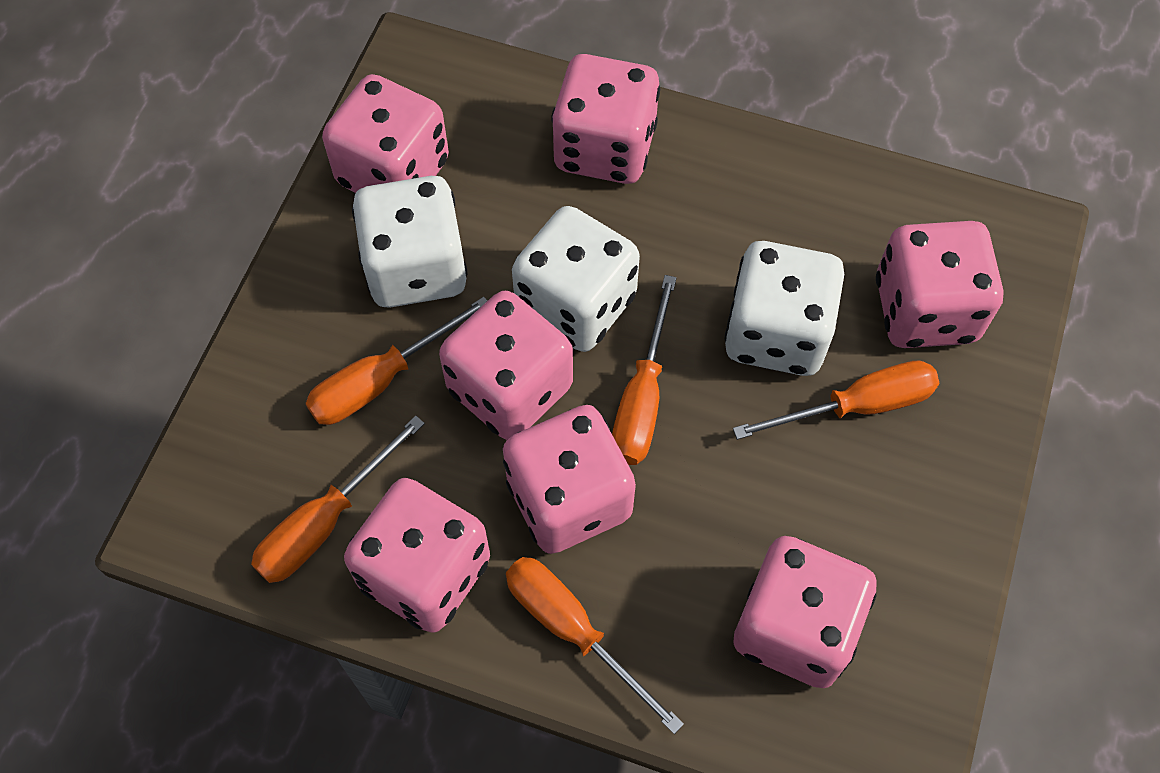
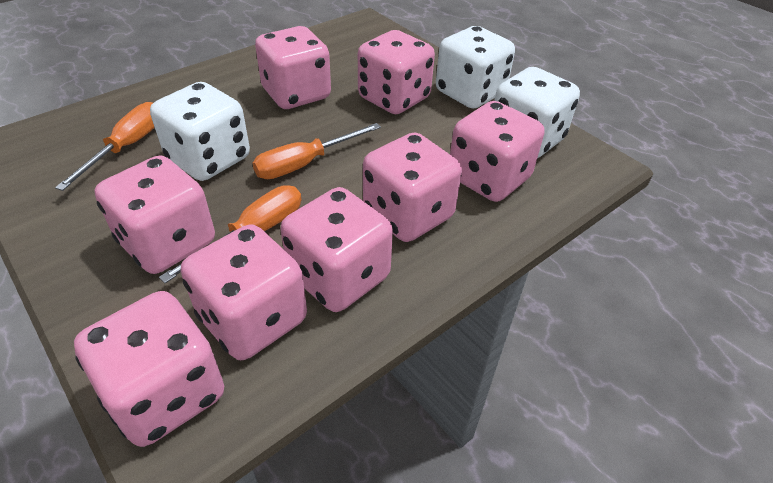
orange screwdriver: [251,415,425,583] [306,297,487,425] [506,557,684,734] [612,275,677,465] [733,361,939,440] = 5 -> [55,102,155,191] [159,185,301,283] [253,123,381,179] = 3
pink dice: [322,74,449,193] [344,478,490,632] [439,291,573,440] [503,405,636,554] [551,54,660,184] [733,536,877,688] [876,221,1003,348] = 7 -> [74,291,224,447] [94,155,215,274] [181,224,307,360] [255,26,331,109] [281,187,393,312] [358,30,435,114] [363,132,462,242] [450,101,544,202] = 8

